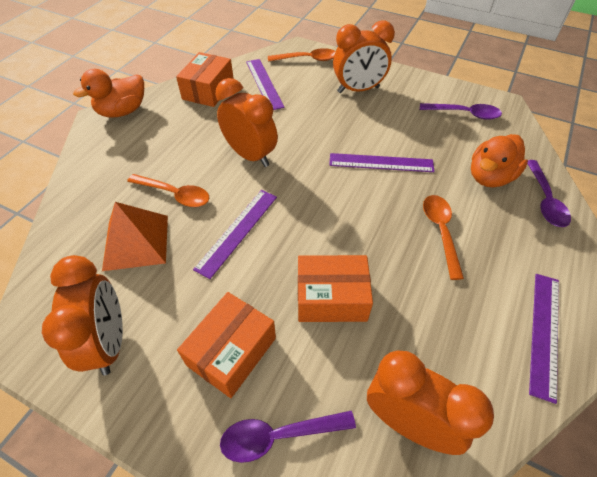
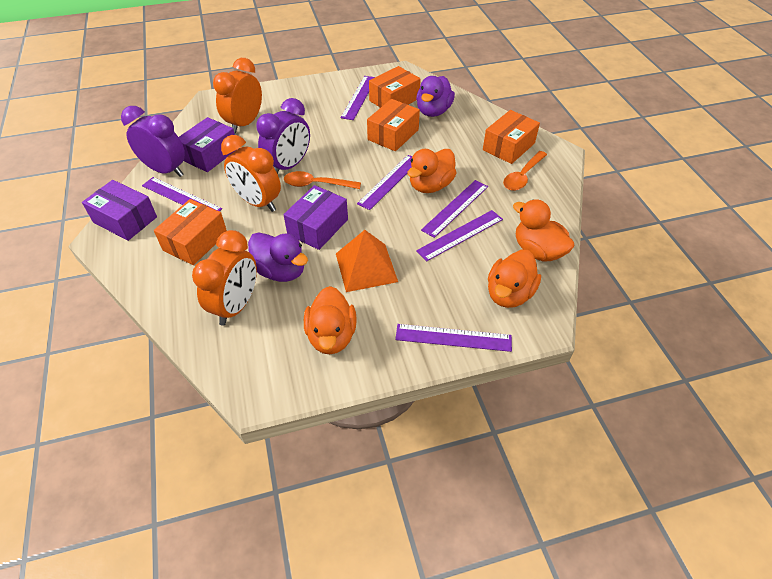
orange box: [176,52,234,107] [177,292,276,398] [298,255,373,322] = 3 -> [154,199,227,265] [367,99,420,151] [369,66,421,108] [483,110,540,164] = 4
orange clock: [42,255,123,376] [216,78,278,167] [333,20,395,93] [367,350,494,455] = 4 -> [192,230,257,325] [213,58,262,134] [221,135,281,212] = 3
orange duck: [73,69,144,117] [471,134,528,187] = 2 -> [304,286,357,354] [407,149,457,193] [488,250,541,308] [513,199,575,262] = 4
orange spoon: [127,174,210,207] [268,48,336,62] [423,195,464,280] = 3 -> [284,171,361,189] [503,151,547,191] = 2
purple box: none = 0 -> [82,180,157,241] [179,117,236,172] [284,185,348,250] = 3
purple clock: none = 0 -> [121,106,185,177] [256,98,310,174] = 2
purple duck: none = 0 -> [248,232,308,282] [416,76,455,117] = 2
purple ruler: [193,190,277,279] [246,59,284,110] [329,153,435,172] [529,274,559,404] = 4 -> [142,177,222,212] [341,76,375,120] [357,155,412,210] [395,324,512,352] [416,210,503,261] [421,180,488,238] = 6
purple spoon: [220,411,356,463] [420,103,502,120] [527,160,571,227] = 3 -> none = 0

